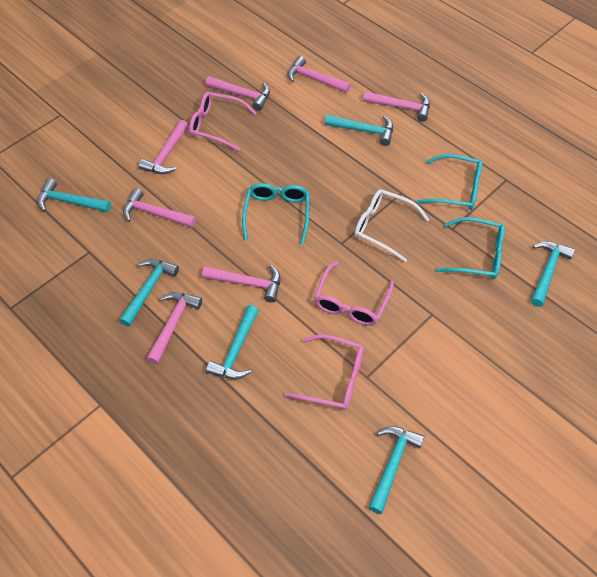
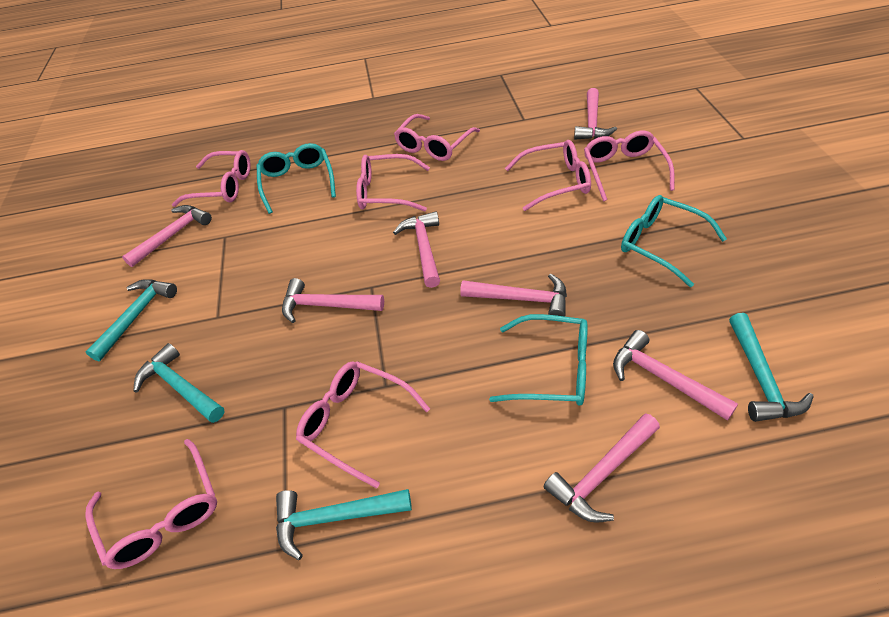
pink glasses: [189,92,257,151] [284,335,364,410] [314,262,394,326] = 3 -> [85,439,217,569] [172,150,251,207] [296,361,430,489] [356,154,430,211] [394,114,480,161] [505,140,591,211] [584,130,675,201] = 7
turquoise hammer: [38,178,111,212] [119,259,179,327] [206,305,259,379] [325,115,393,146] [368,426,425,514] [531,241,575,307] = 6 -> [85,279,177,361] [133,343,224,423] [276,489,412,560] [729,313,814,422] = 4
white glasses: [354,189,429,262] = 1 -> none = 0

